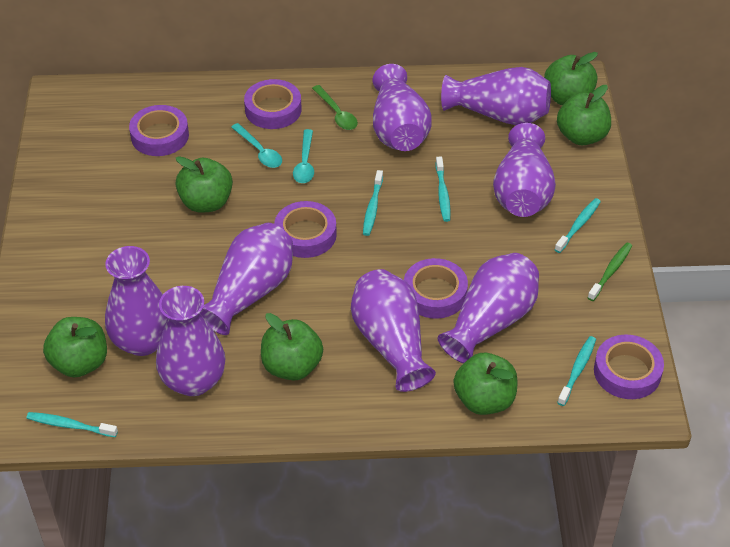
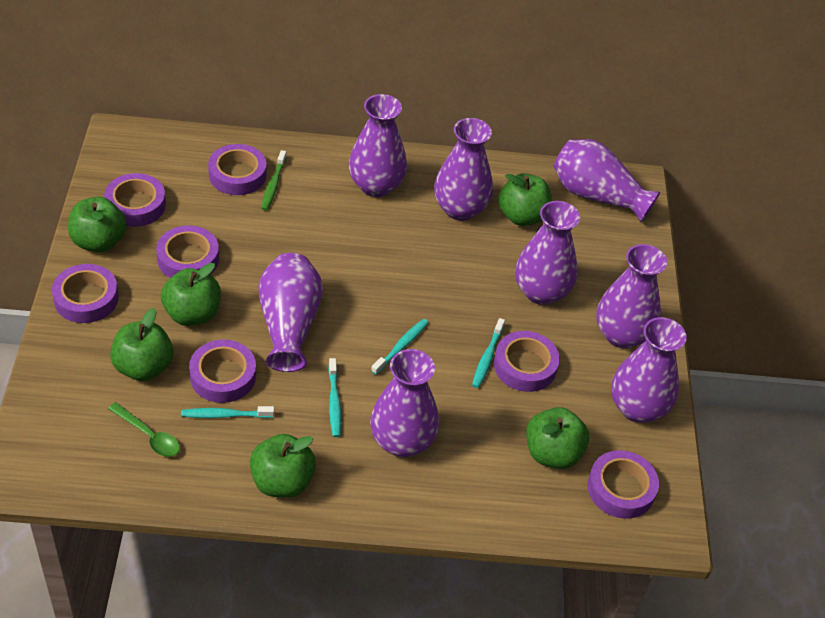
purple tape: [129,105,189,156] [244,79,302,129] [274,201,337,258] [404,258,468,319] [594,334,664,399] = 5 -> [52,264,119,323] [104,173,166,227] [156,225,219,278] [189,340,256,403] [208,144,267,195] [494,331,560,392] [588,450,659,519] = 7
turquoise spoon: [231,123,282,168] [293,129,314,183] = 2 -> none = 0
turquoise toothbrush: [26,412,118,437] [363,170,383,236] [436,157,451,222] [554,198,601,253] [557,336,596,406] = 5 -> [181,406,274,418] [328,358,341,437] [371,319,429,375] [472,318,505,388] = 4

